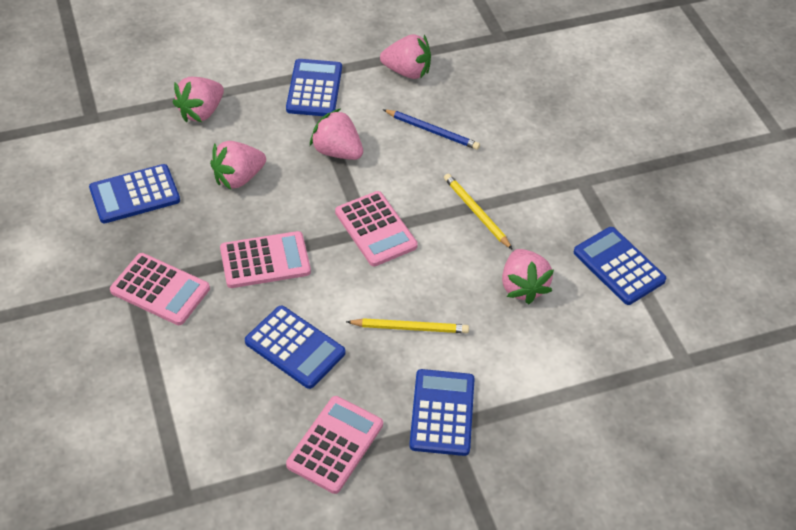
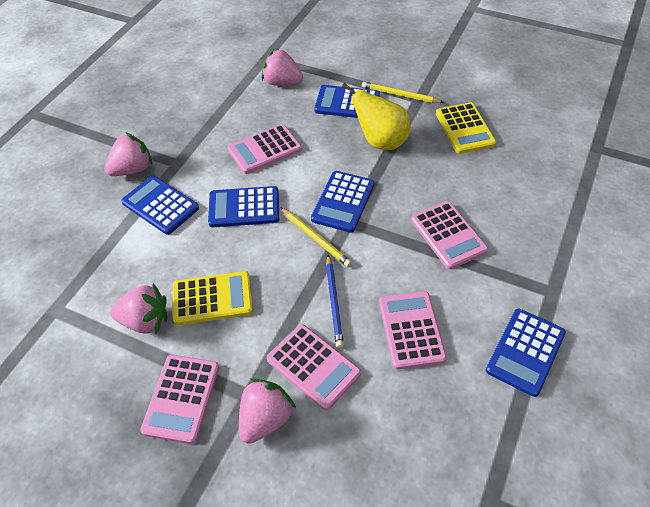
pink calculator: [110,253,210,325] [220,231,311,288] [286,396,383,494] [335,191,418,266] = 4 -> [141,355,219,444] [228,124,302,174] [267,324,361,410] [379,291,447,370] [411,201,488,269] = 5
pink strawberry: [173,77,224,122] [210,141,266,190] [310,108,363,160] [380,34,431,79] [502,249,554,304] = 5 -> [105,132,152,176] [110,283,167,334] [239,378,296,444] [262,48,303,86] = 4
yellow calculator: none = 0 -> [173,271,253,325] [436,102,496,154] = 2
yellow pear: none = 0 -> [342,83,411,150] = 1

